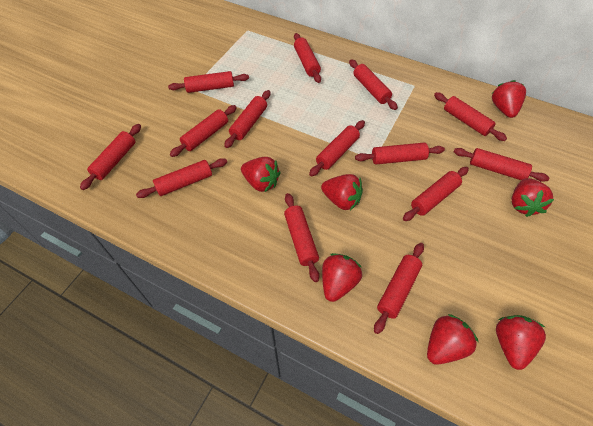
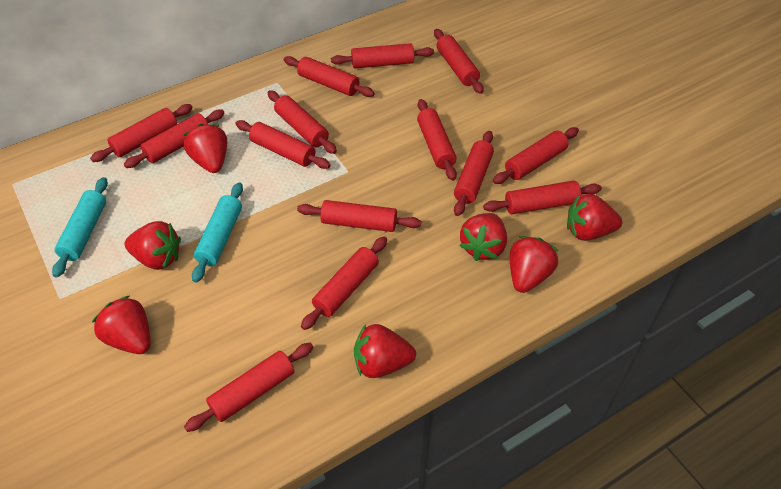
turquoise rolling pin: none = 0 -> [52,177,108,278] [192,182,243,283] = 2

